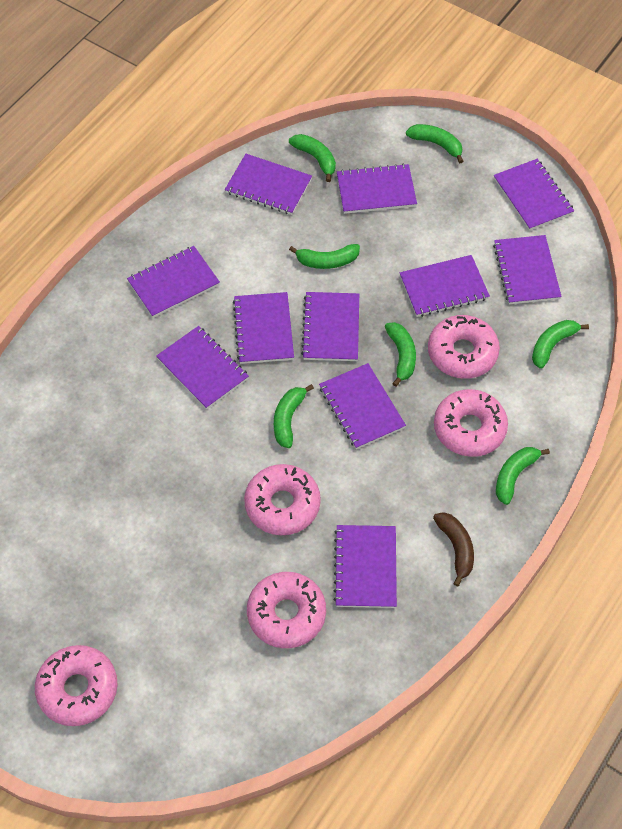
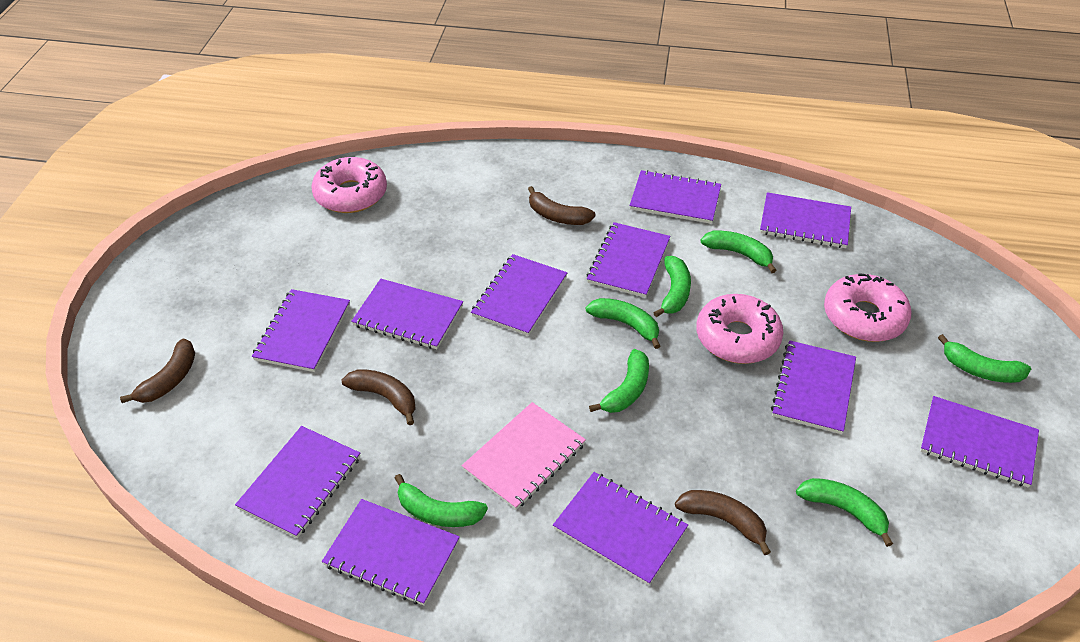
brown banana: [433,512,474,587] = 1 -> [120,339,195,403] [341,369,415,425] [528,186,596,225] [675,490,771,555] = 4
pink donut: [35,645,118,726] [244,464,321,535] [247,572,326,648] [428,315,500,379] [434,389,508,457] = 5 -> [311,157,387,213] [696,294,783,364] [824,273,911,342] = 3
pink notebook: none = 0 -> [462,402,586,510] = 1

